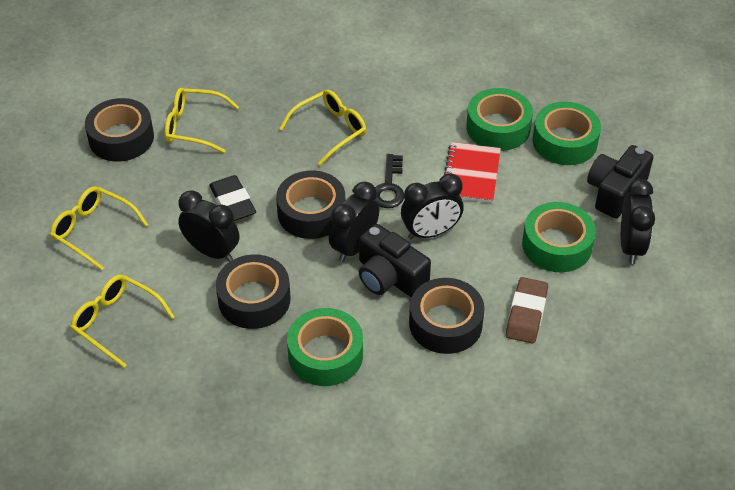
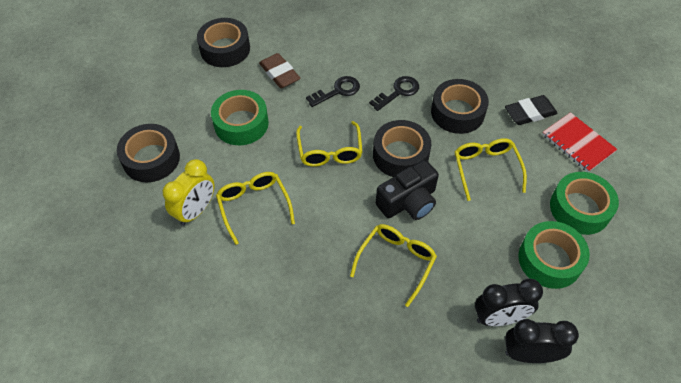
black camera: [359,224,431,297] [587,145,654,218] = 2 -> [376,160,439,220] = 1
black clock: [178,190,239,262] [329,182,379,262] [401,173,464,239] [621,179,655,264] = 4 -> [475,278,543,326] [505,319,579,363] = 2
black key: [375,154,404,208] = 1 -> [306,76,360,107] [369,76,419,111] = 2
green tape: [287,308,363,386] [466,88,533,151] [522,202,596,272] [533,102,601,165] = 4 -> [211,90,269,145] [518,221,590,289] [550,172,619,235] = 3
yellow clock: none = 0 -> [163,159,215,226] = 1

